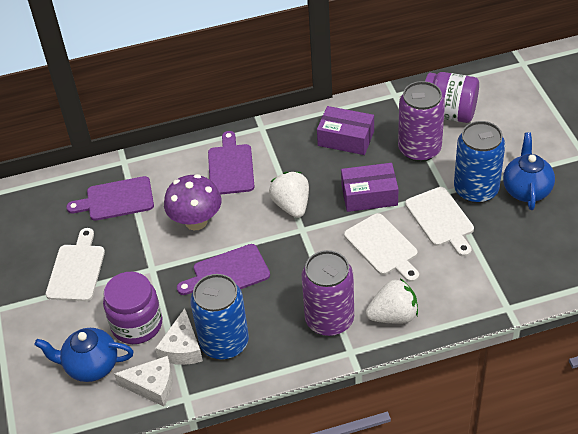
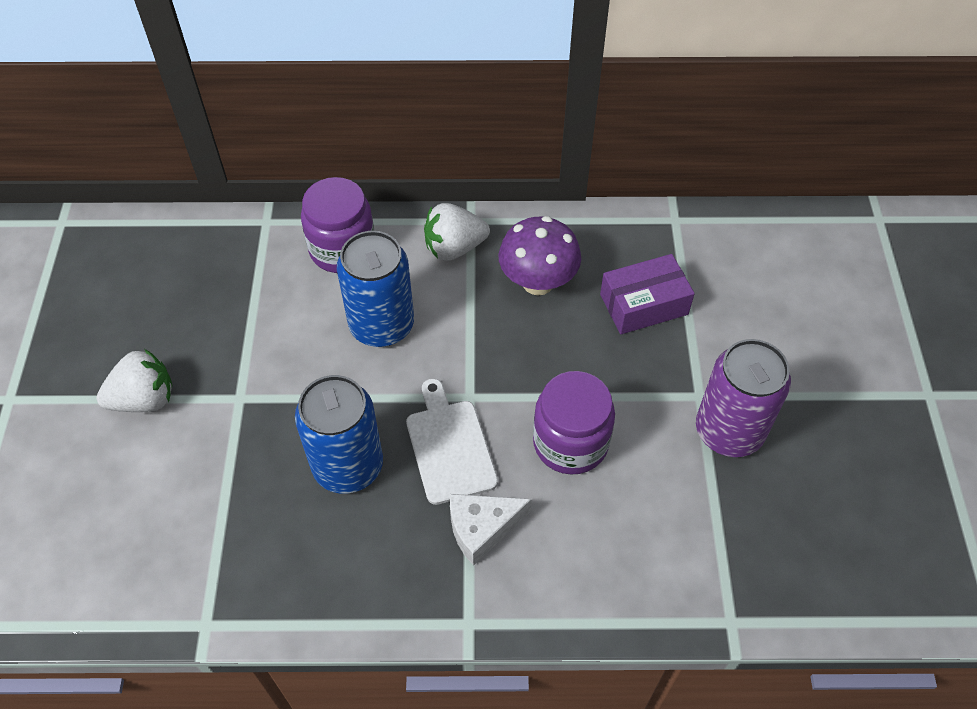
blue teapot: [34,328,134,382] [503,133,555,210] = 2 -> none = 0
purple box: [317,106,374,155] [341,163,398,212] = 2 -> [600,254,695,334] = 1
purple can: [301,250,354,336] [398,81,445,162] = 2 -> [696,339,791,457] = 1
purple cutting board: [66,176,154,221] [177,244,270,295] [208,131,255,195] = 3 -> none = 0
white cheese: [114,356,173,407] [155,308,203,365] = 2 -> [450,494,532,566] = 1
white cutting board: [46,228,105,301] [344,213,419,282] [405,187,474,257] = 3 -> [406,379,498,505] = 1

